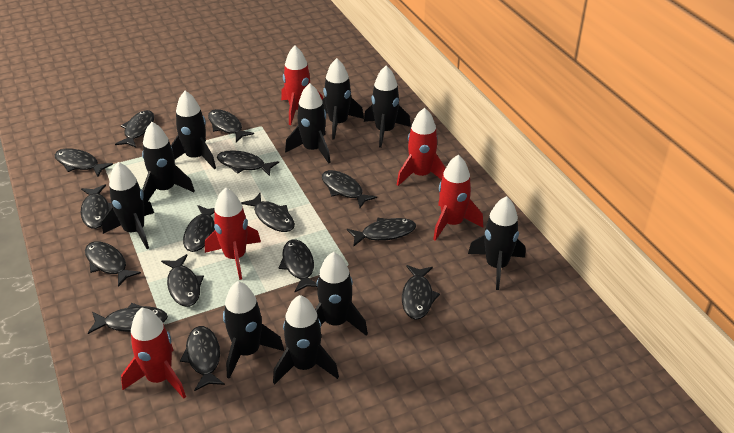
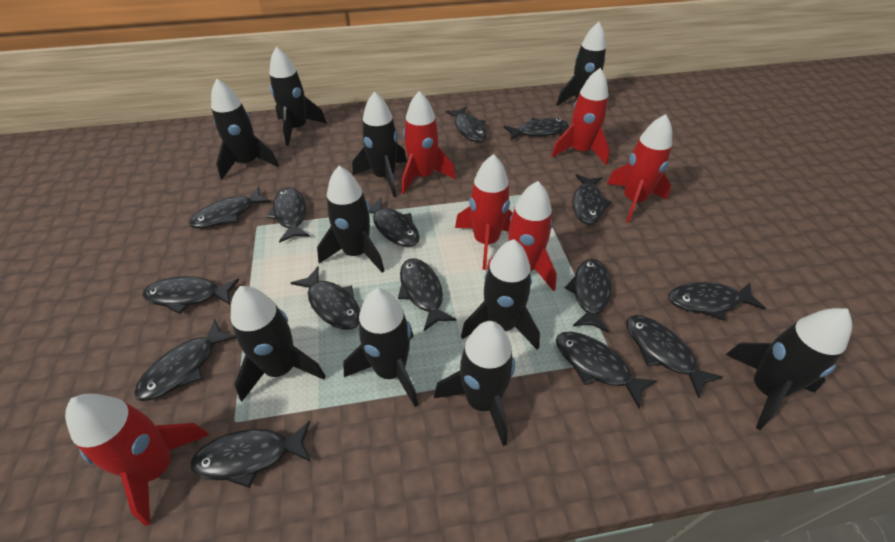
red rocket: [121,308,186,399] [205,187,261,280] [281,46,323,125] [397,108,446,186] [433,155,483,241] = 5 -> [65,394,209,526] [402,91,456,194] [455,154,513,270] [486,181,557,291] [551,68,610,165] [607,114,672,223] = 6

